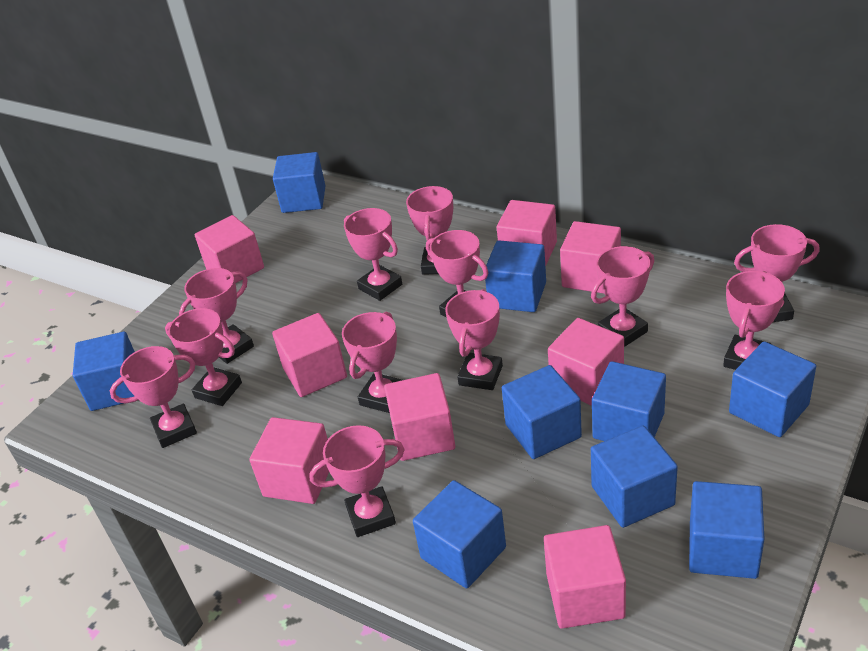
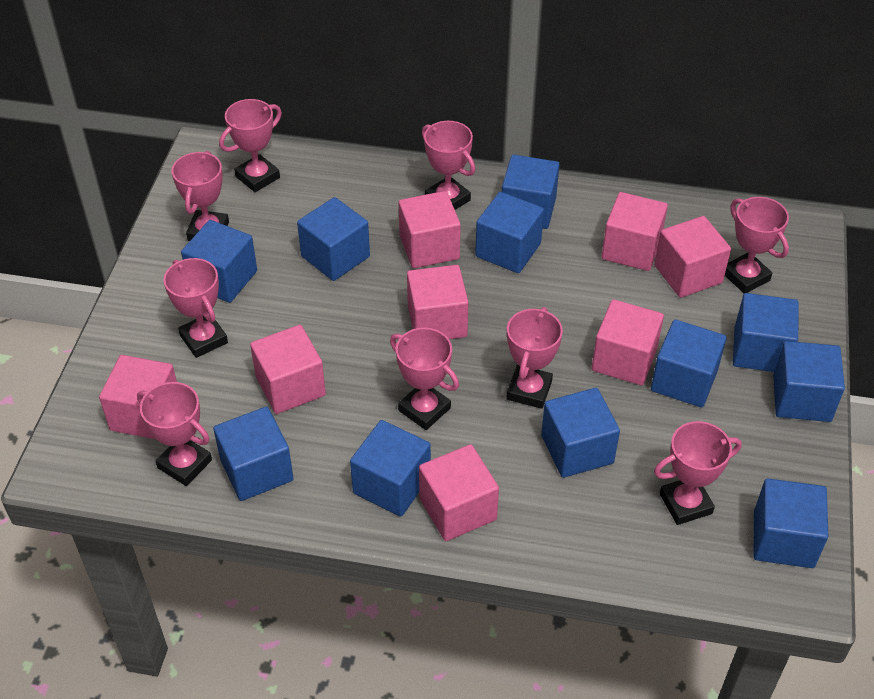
blue cube: [73,332,135,411] [273,152,326,213] [413,480,506,589] [485,240,546,312] [502,365,582,459] [591,426,678,528] [592,361,666,441] [689,481,765,579] [729,341,816,437] = 9 -> [181,220,257,303] [213,407,294,501] [297,197,370,281] [350,420,431,517] [475,192,544,273] [502,155,560,229] [541,388,620,478] [651,319,727,408] [733,293,799,372] [754,478,828,568] [773,341,845,422] = 11
pink trophy: [110,346,197,448] [165,308,242,406] [179,268,254,364] [309,425,405,537] [342,312,402,413] [344,208,402,301] [406,186,453,275] [426,230,488,318] [445,289,503,390] [591,246,654,347] [723,271,785,370] [734,224,820,322] = 12 -> [137,382,212,486] [163,258,228,358] [171,151,229,241] [219,99,282,192] [390,328,459,430] [422,121,475,210] [506,307,563,409] [654,421,742,525] [725,197,789,293] = 9

